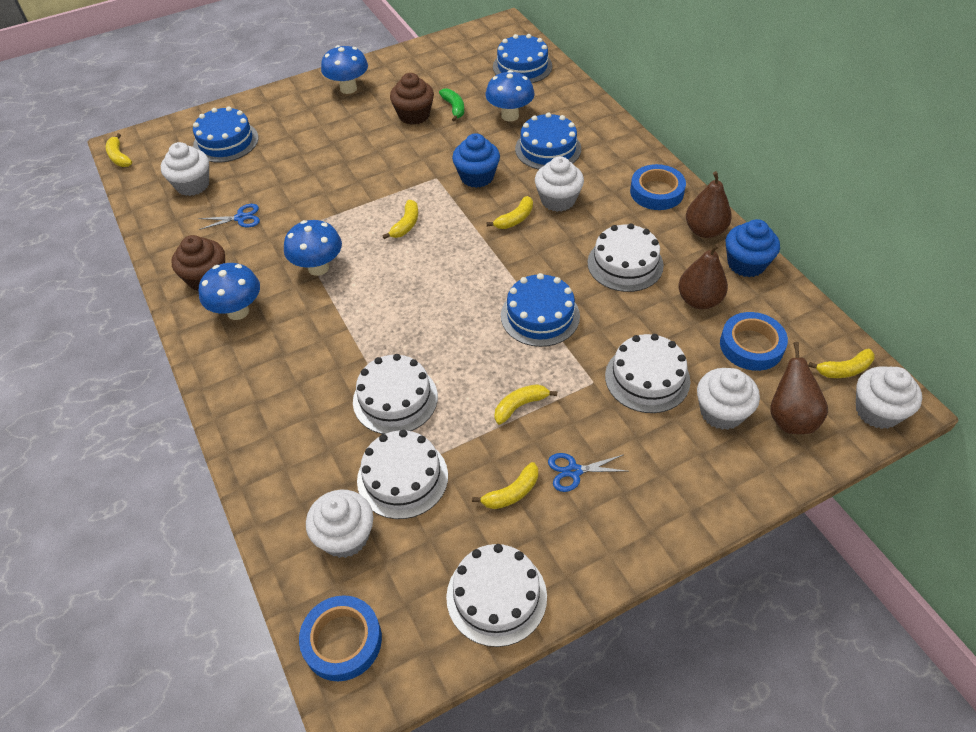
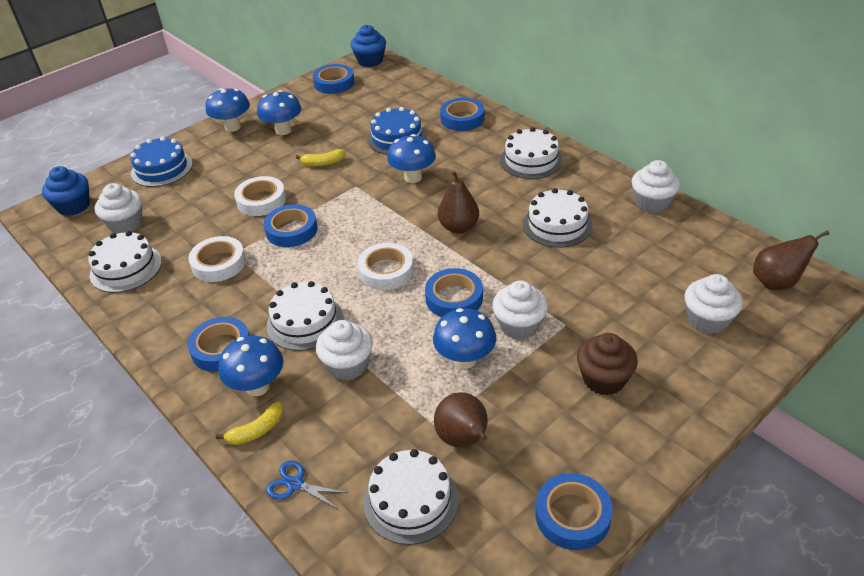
blue cake: [193,106,258,163] [493,34,552,83] [501,273,580,347] [515,112,581,170] = 4 -> [130,136,193,187] [367,107,427,155] = 2
blue mushroom: [198,263,260,320] [284,220,342,276] [321,45,368,94] [485,70,535,121] = 4 -> [206,88,250,132] [219,336,283,396] [257,90,302,135] [387,134,436,183] [433,308,496,369] = 5
blue scissors: [198,204,260,230] [548,453,626,492] = 2 -> [266,461,348,509] = 1
blue tape: [299,595,382,681] [630,164,686,210] [720,312,788,371] = 3 -> [187,317,250,372] [264,204,317,247] [313,64,354,94] [425,268,483,317] [440,98,484,131] [535,473,613,550] = 6
brown cupcake: [171,235,225,291] [390,73,434,125] = 2 -> [577,333,638,396] = 1
green banana: [439,88,464,122] = 1 -> none = 0
white tape: none = 0 -> [188,236,246,282] [234,176,286,216] [358,243,414,290] = 3
yellow banana: [106,133,132,167] [382,200,418,239] [472,462,538,509] [487,196,533,229] [494,384,557,425] [808,349,875,378] = 6 -> [216,402,283,445] [296,149,346,166] = 2

